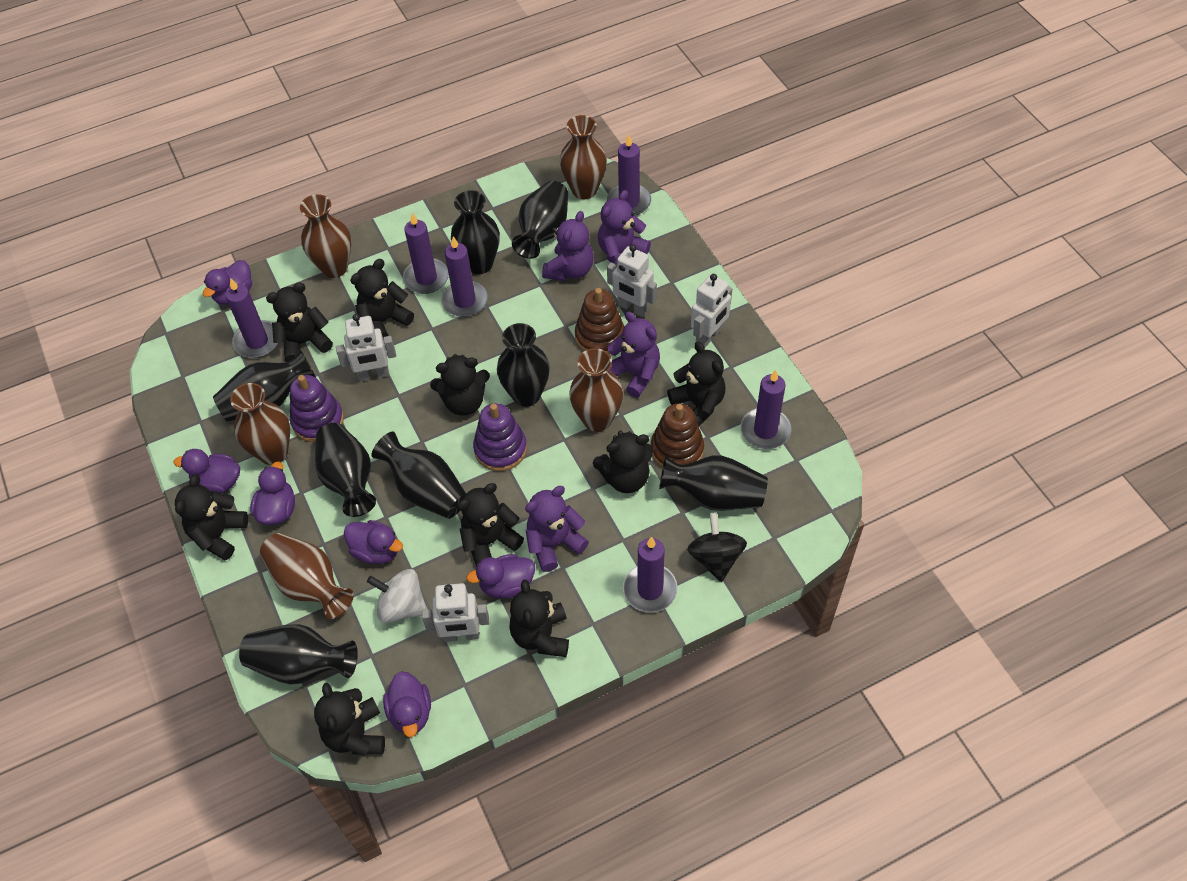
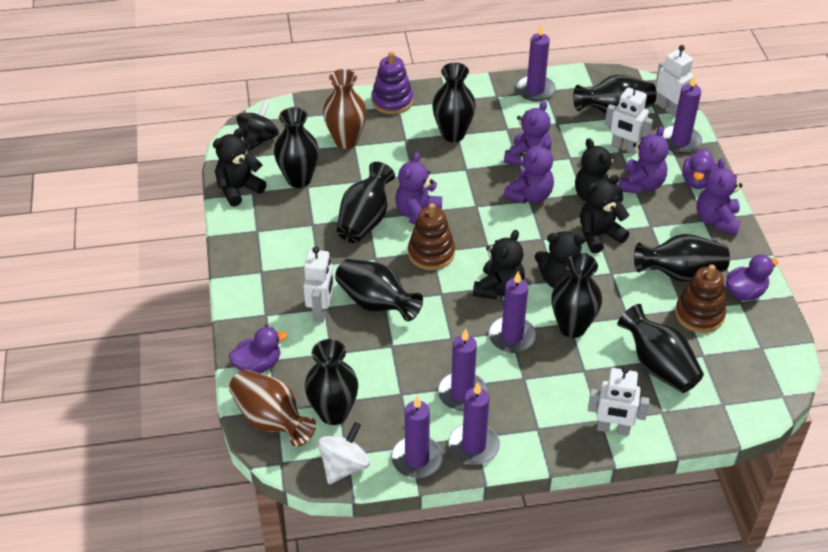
black teddy bear: [175,474,248,561] [266,282,333,362] [314,683,385,756] [350,259,414,340] [430,354,490,416] [457,483,524,567] [509,579,569,657] [593,431,653,493] [667,342,726,426] = 9 -> [213,128,267,207] [473,230,525,299] [535,231,586,288] [575,138,623,202] [580,175,629,253] = 5
black vase: [213,350,316,422] [239,624,358,685] [315,423,376,517] [372,432,466,519] [451,190,500,274] [497,323,550,407] [512,181,568,259] [659,456,768,511] = 8 -> [274,107,319,188] [305,339,358,425] [335,259,423,321] [337,162,395,243] [432,63,476,142] [551,253,602,338] [573,75,657,114] [617,304,704,393] [634,234,730,282] = 9
brown vase: [230,383,290,465] [260,533,354,619] [300,194,351,278] [560,115,607,199] [569,348,623,432] = 5 -> [229,370,316,447] [323,69,367,149] = 2
purple duck: [174,449,240,493] [203,260,252,305] [250,461,295,525] [344,520,403,564] [383,672,431,737] [466,554,535,598] = 6 -> [229,327,287,373] [683,148,718,189] [726,255,778,301] = 3
purple stacking toy: [290,375,344,442] [473,403,527,471] = 2 -> [371,51,413,114] = 1
purple teddy bear: [525,486,589,572] [542,211,594,281] [598,190,651,265] [607,311,660,398] = 4 -> [395,152,442,225] [503,139,554,203] [504,101,551,166] [619,126,669,194] [696,159,742,235] = 5

